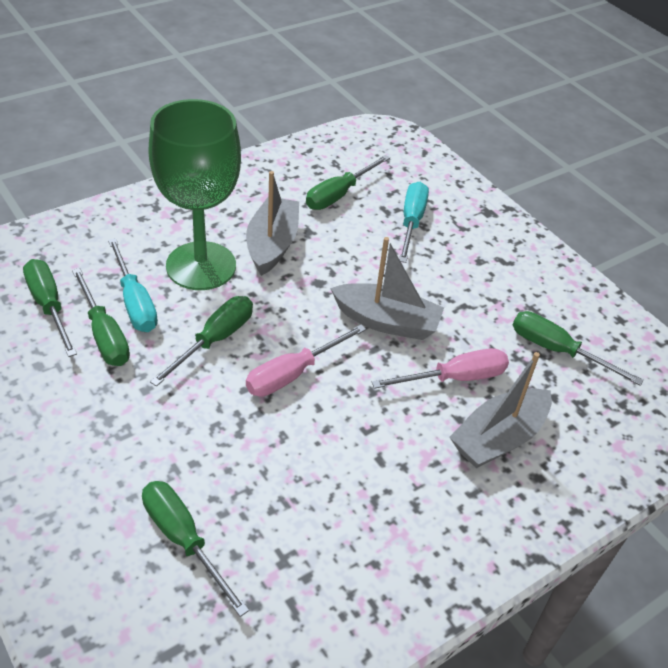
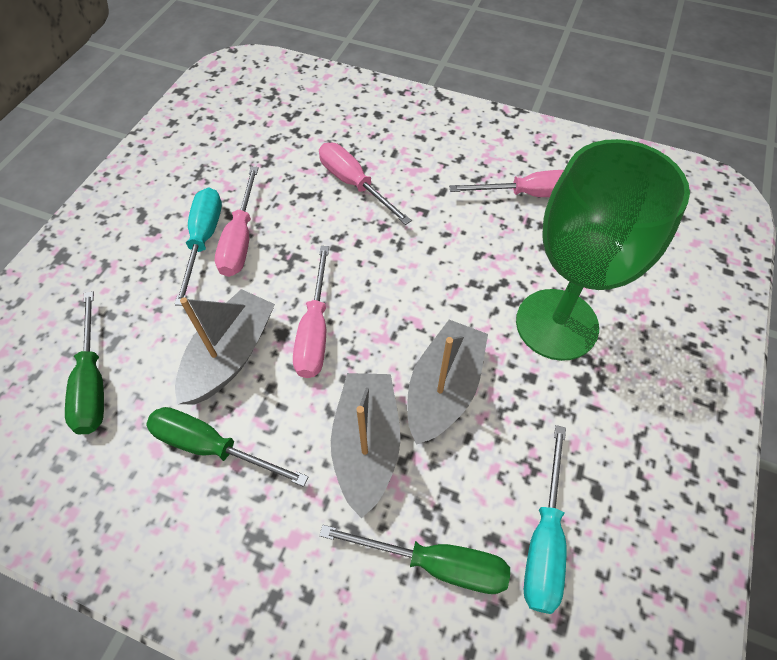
green screwdriver: [23,259,77,357] [72,268,130,366] [142,481,249,617] [150,296,253,387] [306,155,390,210] [513,311,644,386] = 6 -> [65,291,104,434] [146,407,308,487] [319,525,510,594] = 3
pink screwdriver: [246,325,366,397] [372,348,509,389] = 2 -> [215,167,259,277] [293,246,329,378] [319,143,412,225] [449,170,564,197] = 4

